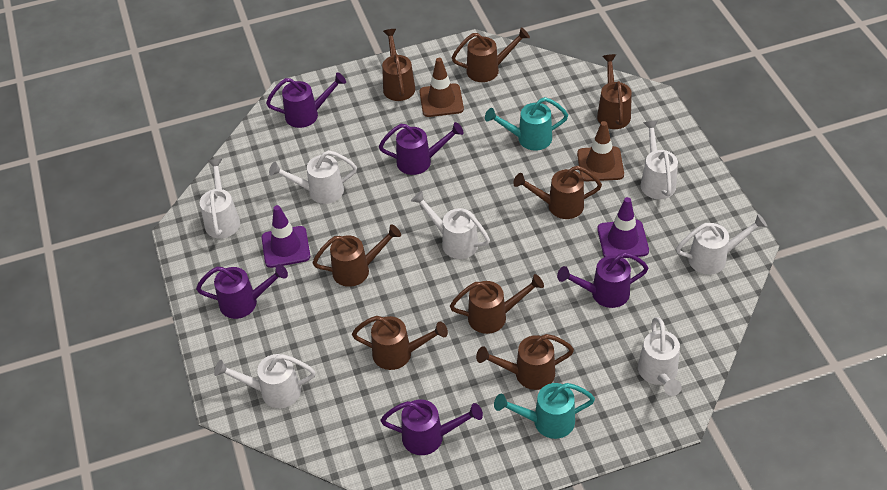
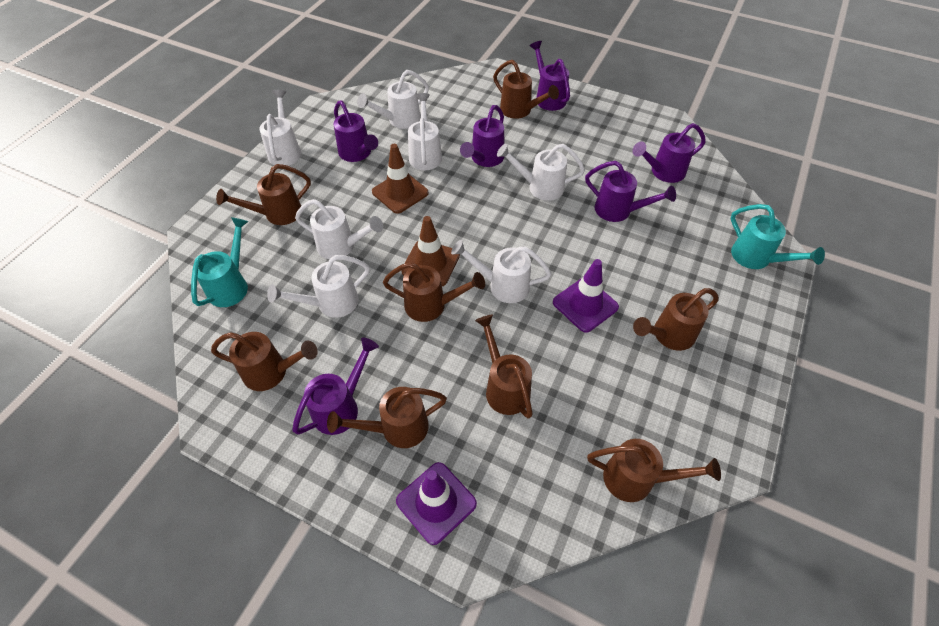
purple watering can: [196,264,288,319] [266,72,346,128] [379,122,464,175] [380,399,483,455] [557,252,648,308] = 5 -> [293,338,379,435] [334,100,378,162] [460,105,504,167] [530,41,570,111] [585,161,676,222] [632,123,706,183] = 6

